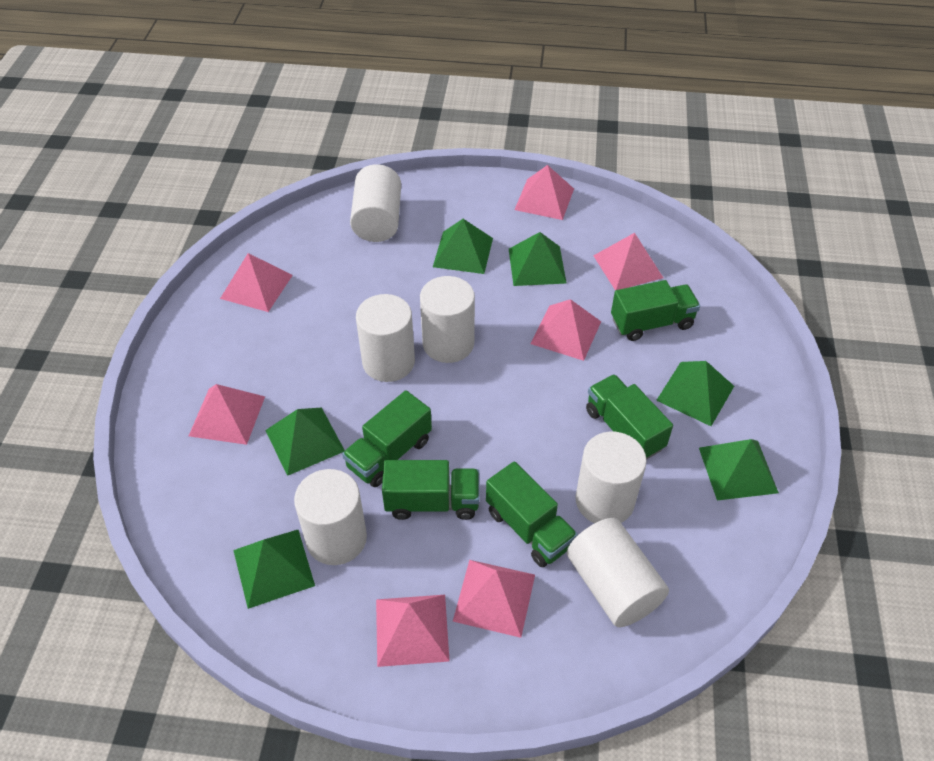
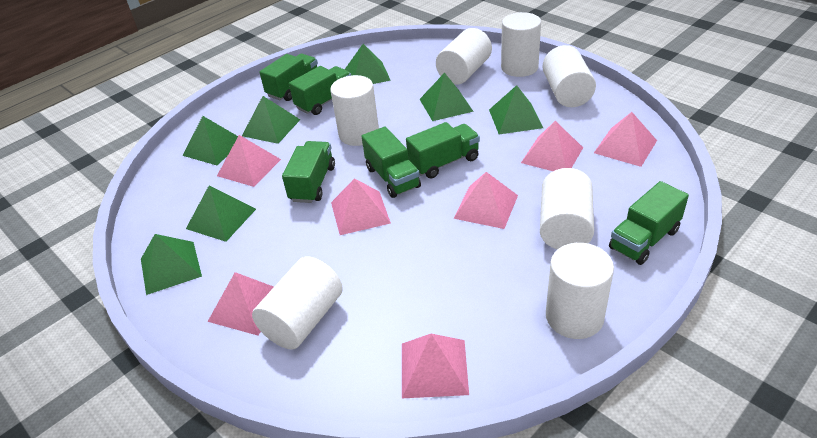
green pyramid: [233,530,315,609] [265,407,345,476] [433,219,493,274] [509,232,566,286] [656,361,734,426] [699,439,779,501] = 6 -> [141,234,202,295] [183,116,238,165] [186,186,256,242] [242,96,301,144] [345,44,391,84] [420,73,474,121] [489,85,543,134] = 7
green truck: [342,390,432,487] [382,460,479,520] [486,461,578,567] [586,374,673,460] [611,280,700,341] = 5 -> [259,54,318,101] [282,141,335,203] [289,66,351,115] [361,127,421,198] [406,122,480,179] [609,181,689,265] = 6
white cylinder: [294,469,367,565] [350,164,401,242] [356,294,415,382] [420,276,475,363] [567,518,669,627] [576,431,647,523] = 6 -> [252,256,343,350] [330,75,379,146] [436,28,492,85] [501,12,541,77] [540,168,594,250] [543,45,596,107] [546,243,614,339] = 7

